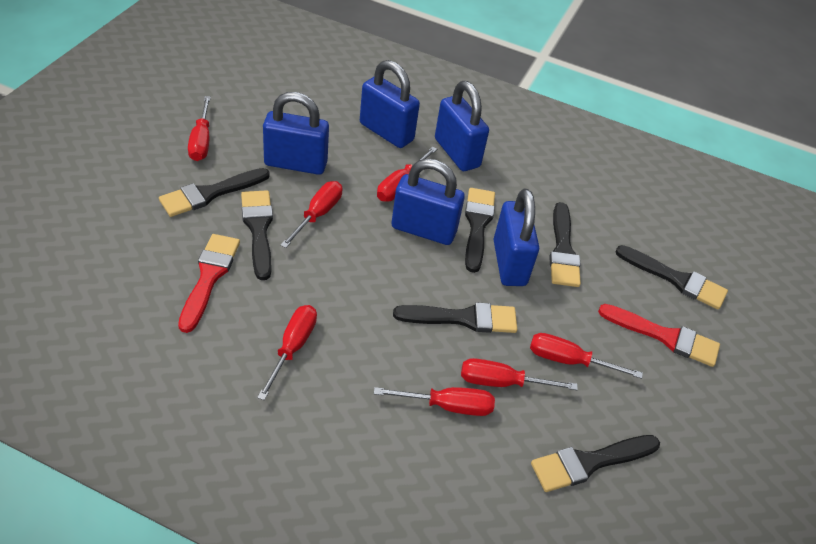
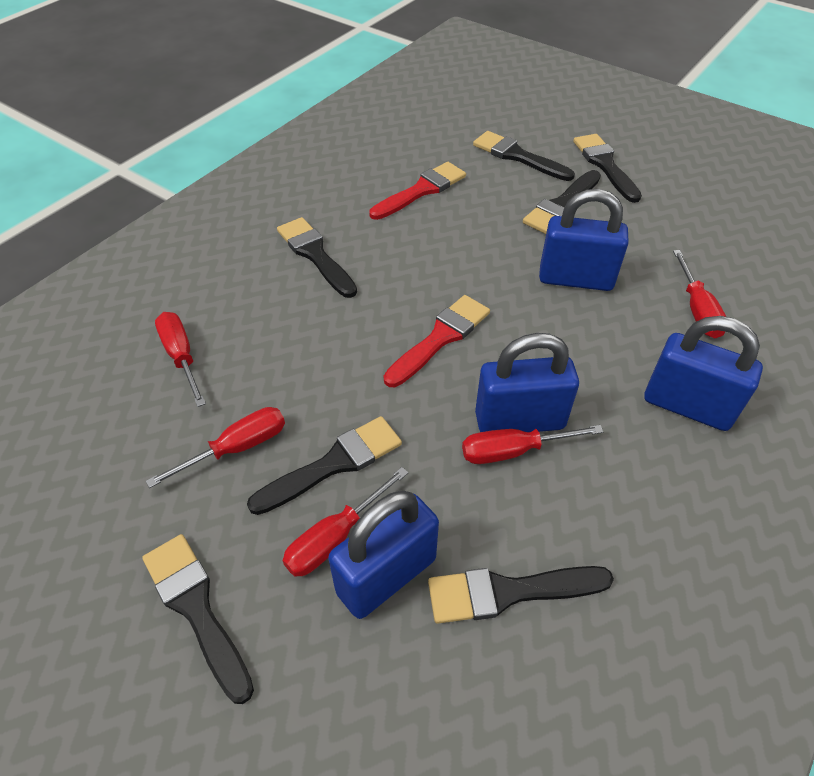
blue padlock: [263,92,329,175] [360,60,420,148] [391,159,465,245] [435,81,489,171] [493,189,539,286] = 5 -> [328,490,439,619] [475,333,579,432] [539,189,629,291] [644,316,763,431] = 4
red screwdriver: [188,96,211,161] [257,305,317,400] [280,181,342,248] [374,387,495,416] [377,146,437,202] [461,358,578,390] [530,333,643,379] = 7 -> [146,407,285,488] [155,312,206,407] [283,467,408,577] [462,425,603,464] [673,250,726,338] = 5

